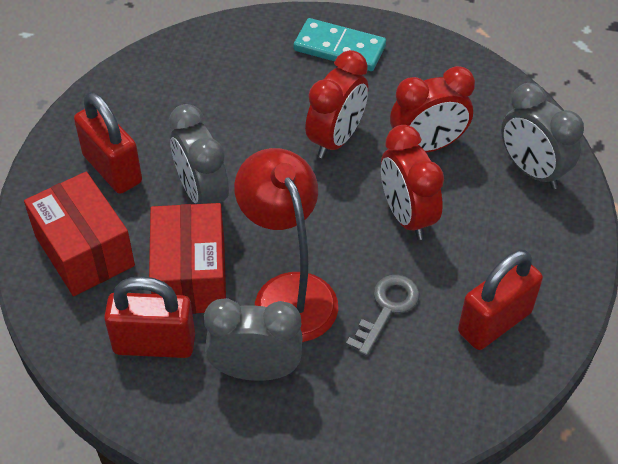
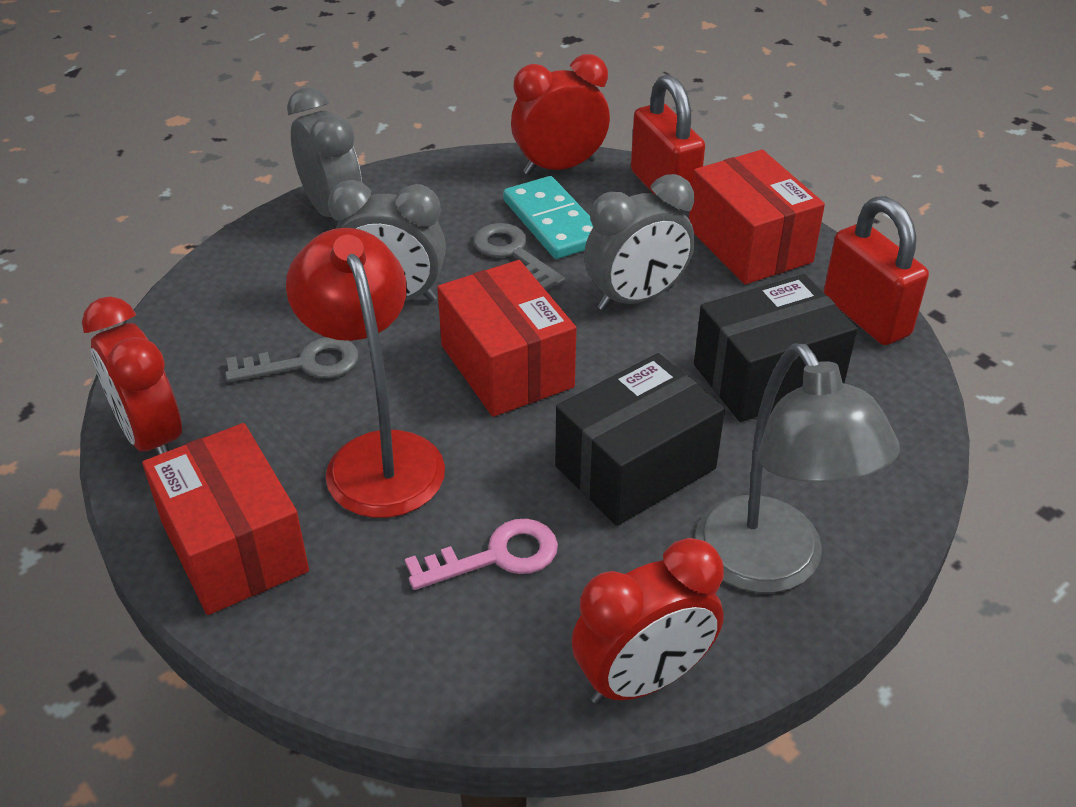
black box: none = 0 -> [555,353,725,526] [694,274,857,422] = 2
grey key: [346,275,419,356] = 1 -> [225,337,359,382] [474,223,566,290] = 2
grey lamp: none = 0 -> [695,343,900,593] = 1
pink key: none = 0 -> [405,519,558,590] = 1
red box: [24,172,135,296] [149,203,226,314] = 2 -> [142,423,309,615] [437,260,577,417] [689,150,825,285] = 3
red padlock: [74,92,142,194] [104,276,195,358] [458,250,543,350] = 3 -> [631,74,705,194] [824,196,929,345] = 2

